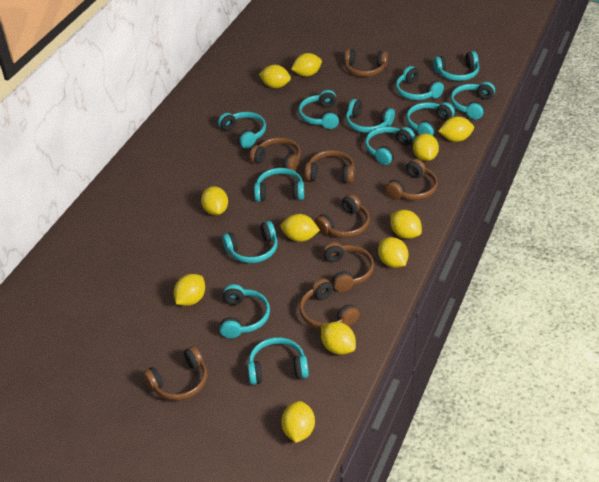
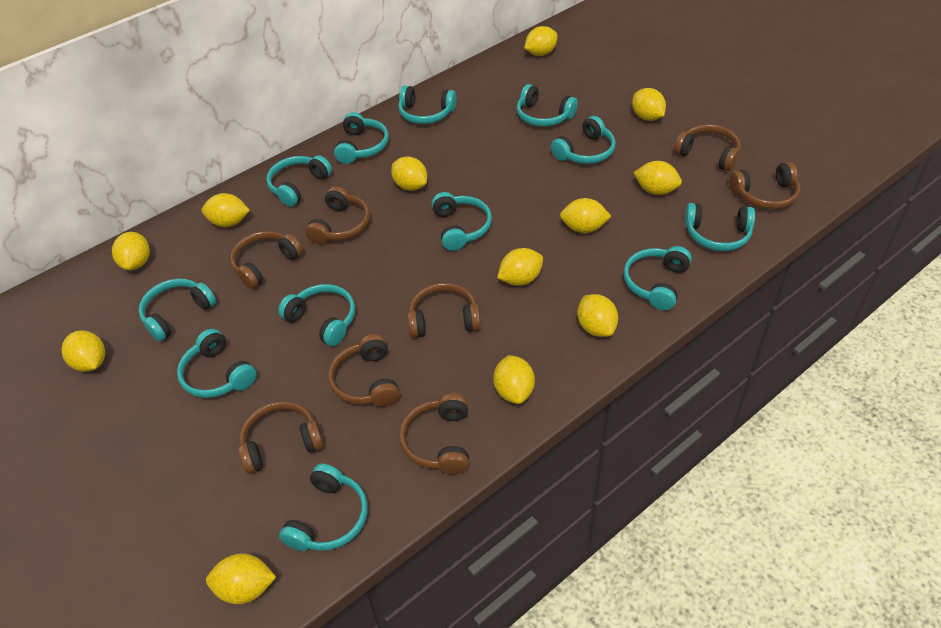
yellow lemon: [174,274,205,306] [201,186,228,215] [259,65,291,88] [280,214,320,242] [281,401,315,443] [291,53,322,77] [321,322,356,355] [378,237,409,268] [390,210,422,239] [413,134,439,161] [438,116,474,142] = 11 -> [62,330,105,372] [112,232,150,270] [202,193,250,227] [206,553,276,604] [391,156,427,191] [493,355,535,404] [497,248,543,286] [524,26,558,56] [560,198,611,233] [577,294,618,337] [632,88,666,121] [633,161,682,195] = 12

